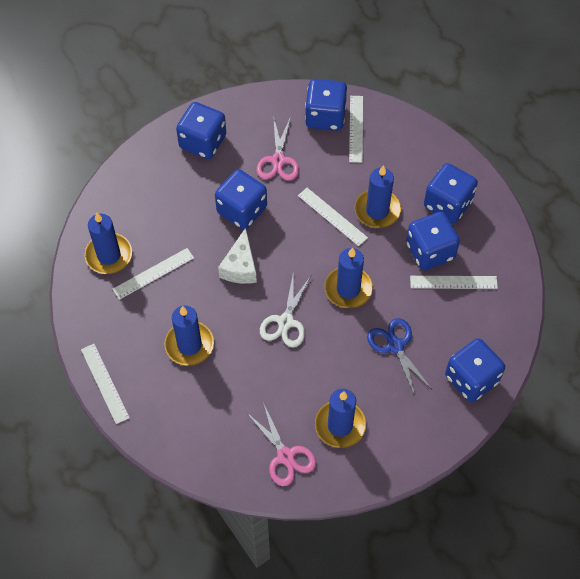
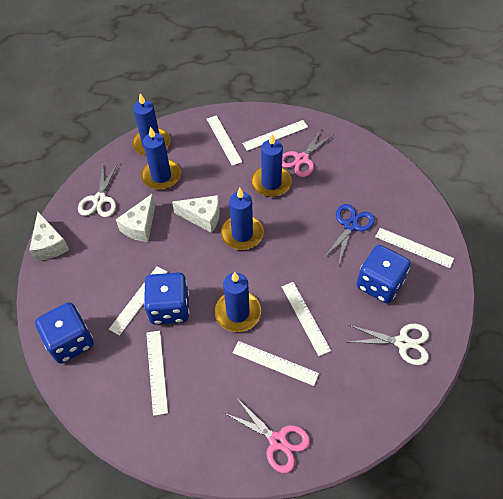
blue dice: [176,102,226,159] [215,169,267,230] [305,79,348,131] [406,212,460,270] [424,163,478,223] [445,338,505,402] = 6 -> [35,302,94,364] [144,272,189,325] [357,245,411,303] = 3
white cheese: [218,228,257,284] = 1 -> [29,212,69,261] [116,193,156,242] [172,195,220,233] = 3
white ruler: [81,344,130,424] [113,248,194,300] [298,188,368,246] [349,96,363,163] [410,276,498,289] = 5 -> [109,266,167,336] [146,331,168,416] [207,115,242,166] [233,341,319,386] [242,120,308,151] [282,282,331,356] [375,228,454,268] = 7
white scissors: [260,271,311,347] = 1 -> [78,163,118,217] [349,324,429,365] = 2

